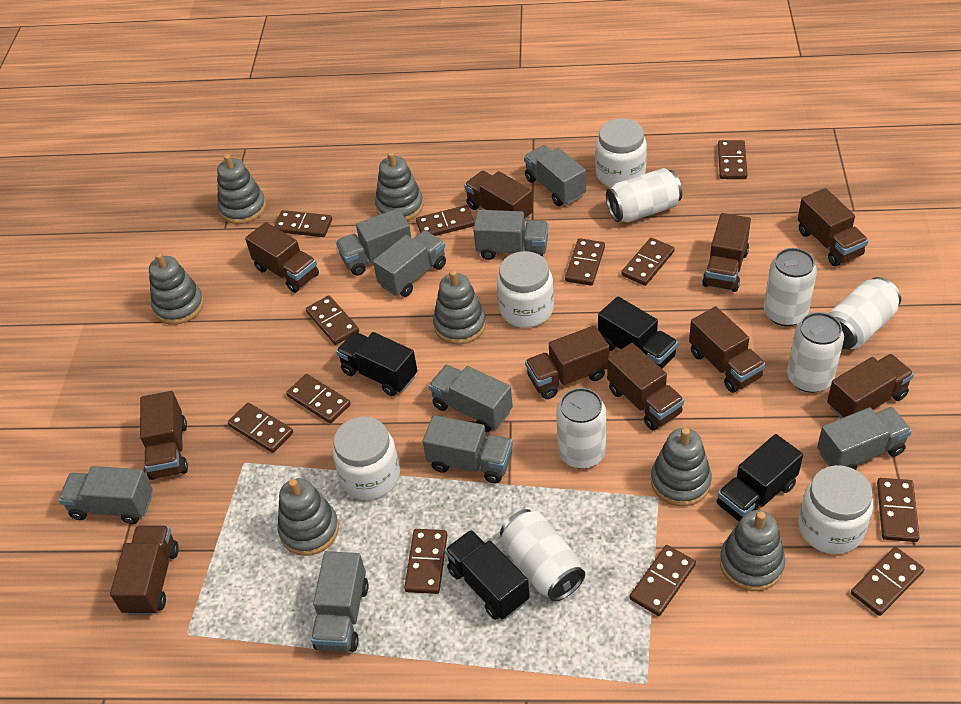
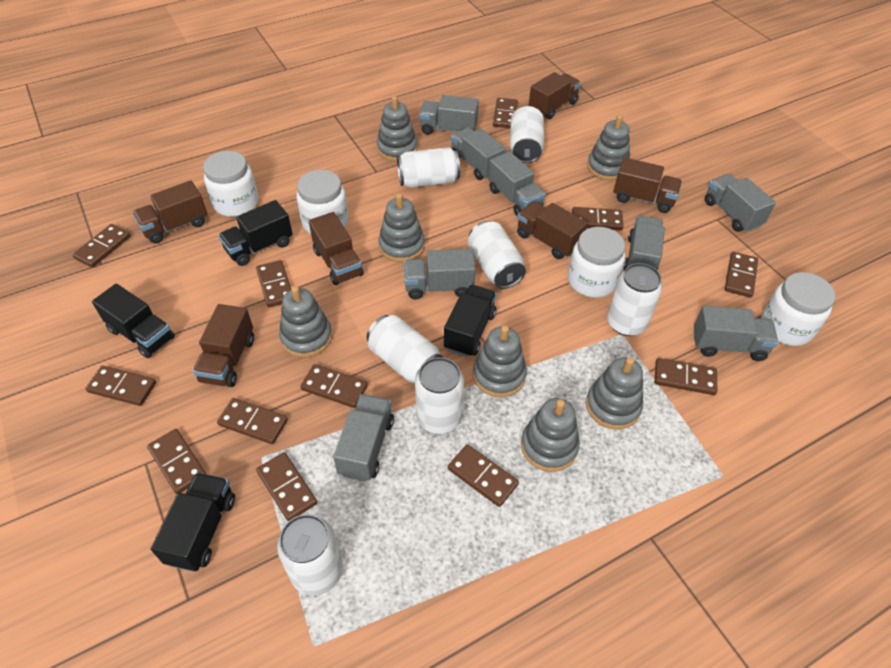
brown truck: [110,526,179,615] [140,391,188,480] [245,222,319,293] [464,171,533,221] [525,325,609,399] [607,343,684,430] [689,306,766,393] [702,213,751,292] [798,188,868,266] [827,354,914,418] = 10 -> [132,180,208,243] [193,304,254,387] [309,212,364,285] [517,201,588,259] [529,72,581,119] [613,157,682,213] = 6
grey truck: [58,466,153,524] [311,551,369,652] [336,208,411,276] [373,230,446,297] [423,415,513,483] [429,365,513,432] [473,210,548,260] [524,145,586,206] [817,407,912,470] = 9 -> [333,394,394,482] [404,249,476,299] [419,95,479,135] [451,127,506,180] [488,151,546,217] [624,216,665,271] [694,306,778,361] [705,174,776,232] = 8
white can: [500,509,585,602] [556,388,606,469] [606,168,682,222] [764,248,817,326] [787,312,844,393] [828,277,901,349] = 6 -> [277,514,343,596] [366,315,443,383] [397,147,460,188] [415,357,464,434] [468,221,526,289] [510,106,544,163] [607,263,662,336] = 7

